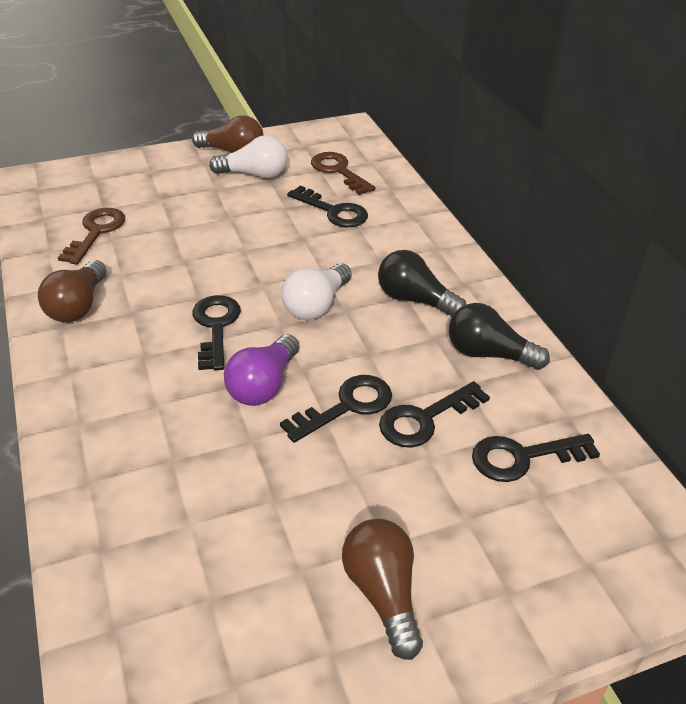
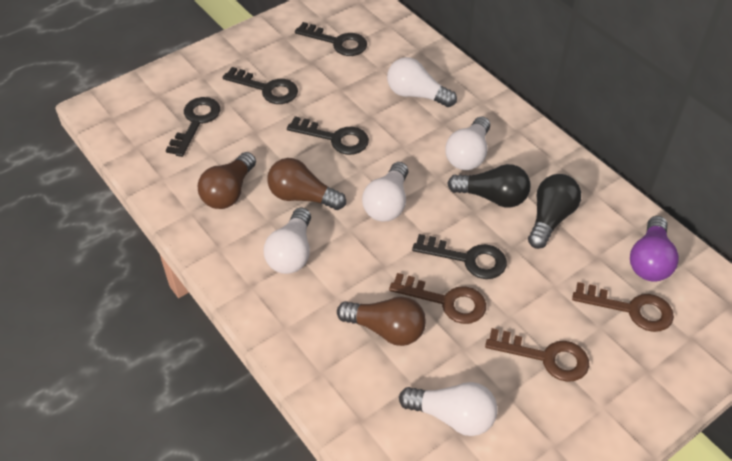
brown key: [58,208,125,264] [311,152,375,195] = 2 -> [389,273,486,324] [485,328,589,382] [572,282,674,332] = 3
white light bulb: [209,135,287,178] [281,263,352,320] = 2 -> [264,208,311,274] [362,162,408,221] [387,57,457,107] [399,382,498,436] [445,116,490,170] = 5

